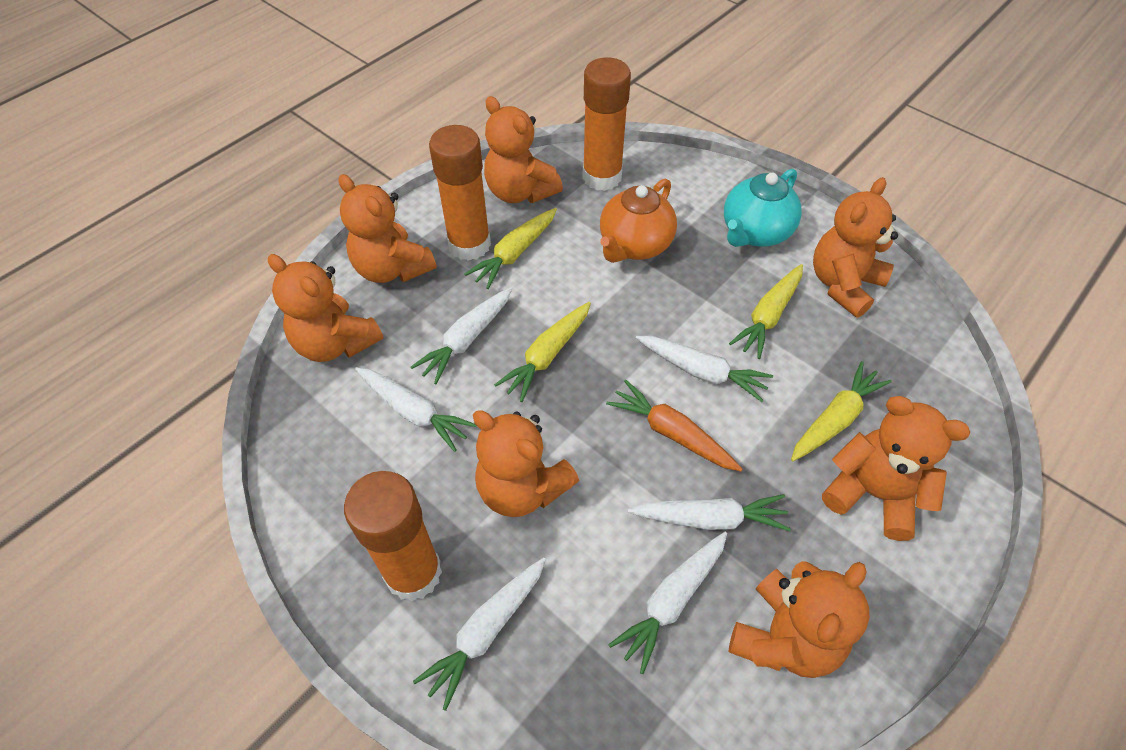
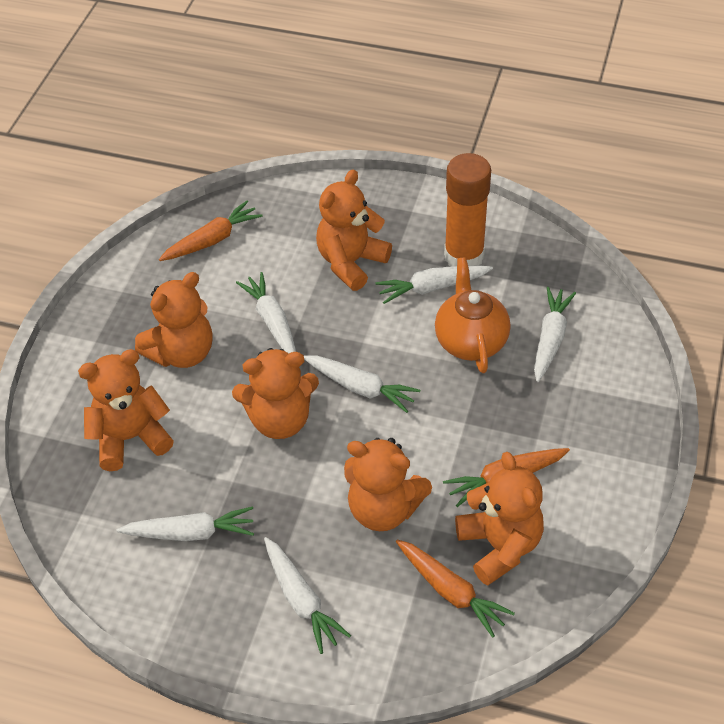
orange carrot: [606,380,742,472] = 1 -> [159,201,263,261] [396,539,515,638] [443,448,570,507] = 3
orange glue stick: [344,471,442,601] [429,125,491,261] [582,57,631,191] = 3 -> [444,153,491,266] = 1
orange teddy bear: [268,254,383,362] [338,174,436,283] [473,410,579,517] [484,96,563,203] [729,561,870,678] [813,177,898,318] [822,396,970,541] = 7 -> [78,349,174,471] [135,272,213,368] [232,348,319,439] [316,169,392,291] [344,438,432,531] [455,452,544,586] = 6
turquoise teapot: [724,169,802,247] = 1 -> none = 0
yellow carrot: [464,208,557,289] [494,302,591,402] [729,264,803,359] [791,361,892,461] = 4 -> none = 0

